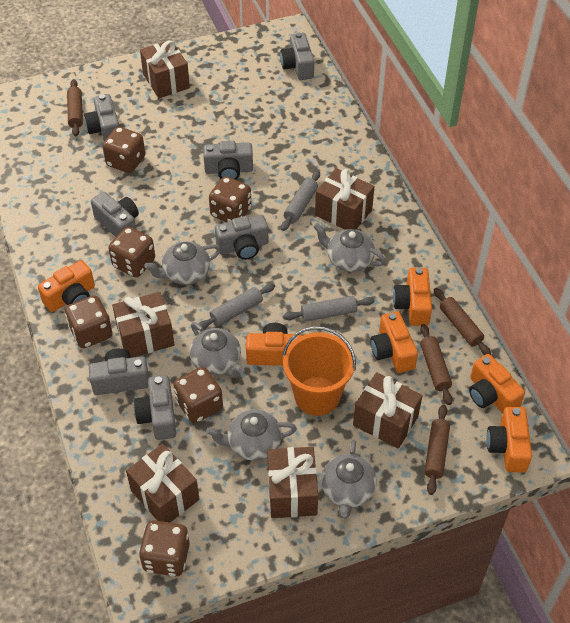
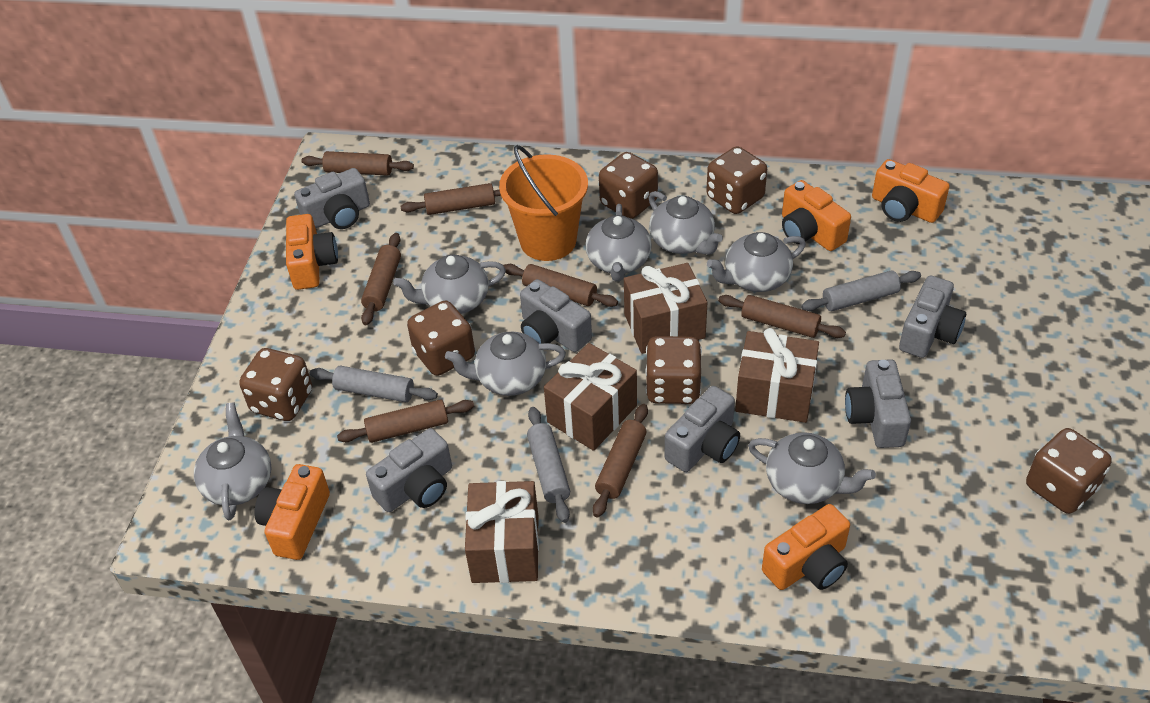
brown gift: [112,292,174,358] [126,444,199,523] [140,40,190,98] [267,447,318,518] [315,168,374,230] [353,372,423,449] = 6 -> [465,481,539,583] [544,343,637,451] [624,263,708,354] [735,328,819,423] = 4
brown rolling pin: [67,79,83,136] [420,324,452,405] [424,405,450,495] [434,288,491,355] = 4 -> [301,151,414,176] [337,399,474,443] [361,233,401,325] [400,183,501,215] [503,264,618,307] [593,404,648,518] [718,295,846,338] = 7
grey camera: [84,94,119,141] [89,348,149,395] [91,192,139,237] [134,375,176,440] [203,141,253,180] [215,215,268,260] [280,32,314,80] = 7 -> [294,168,370,229] [366,428,452,512] [520,279,592,352] [664,386,740,472] [845,359,911,448] [899,275,966,358] = 6
grey teapot: [144,241,221,285] [190,322,243,378] [206,409,297,461] [313,223,386,272] [321,440,377,518] = 5 -> [194,403,271,520] [393,255,506,314] [445,332,566,396] [585,204,652,281] [649,191,723,255] [707,232,806,292] [748,432,876,504] = 7
orange camera: [38,260,95,312] [246,323,302,366] [370,311,418,373] [393,268,432,326] [469,354,525,413] [487,407,532,472] = 6 -> [254,464,330,560] [286,214,338,290] [762,504,850,590] [782,180,851,251] [872,159,950,223] = 5

